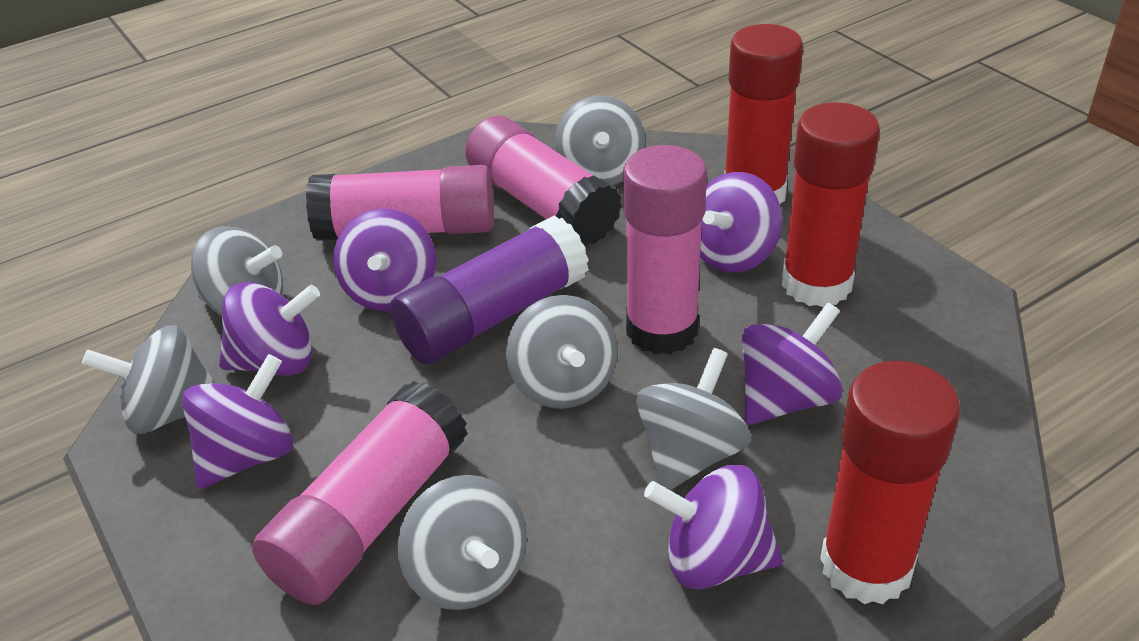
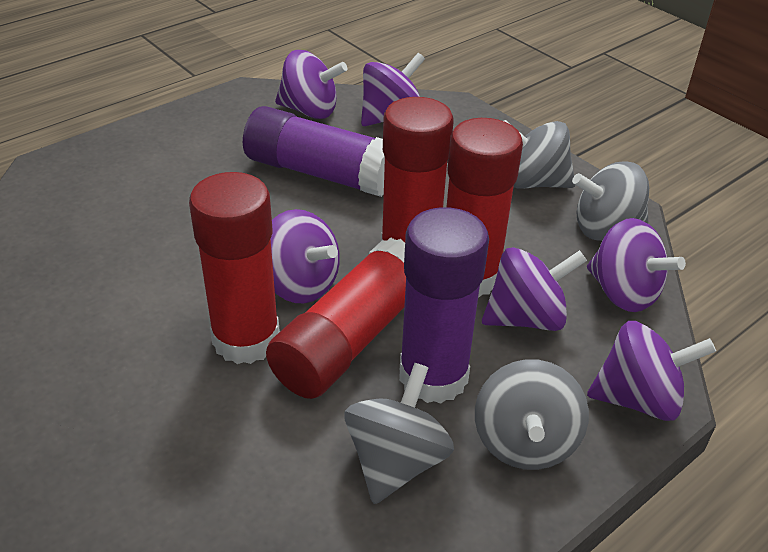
grey spinning top: [82,325,215,434] [191,226,283,316] [398,475,527,610] [506,295,618,409] [555,95,645,186] [636,348,751,490] = 6 -> [344,363,454,504] [475,359,589,470] [504,120,575,189] [572,161,649,241] = 4
pink glue stick: [252,381,468,605] [306,165,494,241] [465,116,622,246] [623,145,707,355] = 4 -> none = 0
purple glue stick: [390,215,589,364] = 1 -> [243,106,385,197] [399,207,489,404] = 2
red glue stick: [725,24,803,204] [782,102,880,307] [820,361,960,604] = 3 -> [189,172,280,364] [266,237,406,399] [381,97,453,242] [447,118,523,298] = 4

